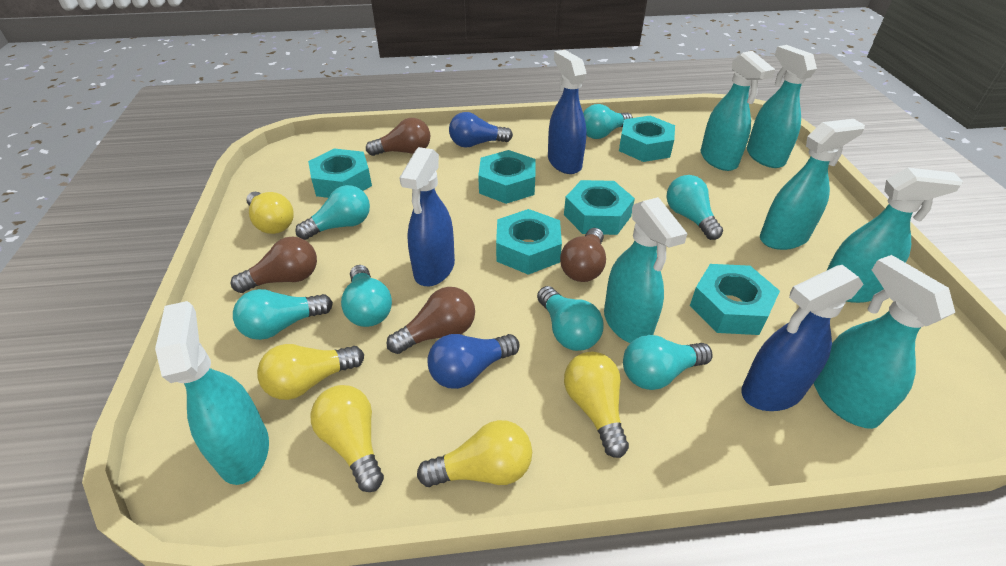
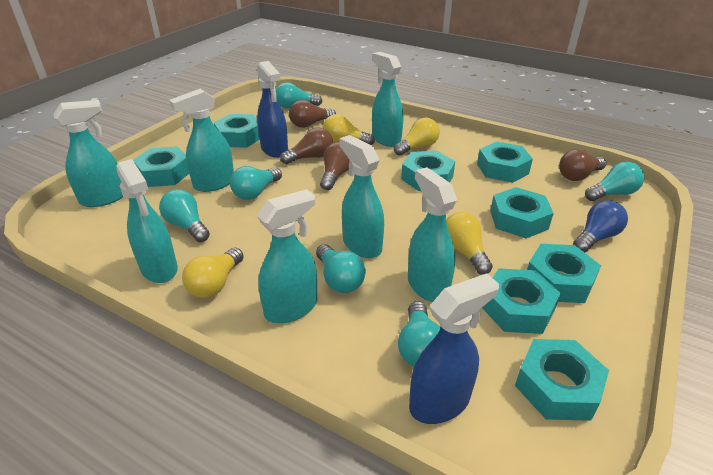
blue light bulb: [427,334,520,389] [449,112,513,148] = 2 -> [573,200,628,253] = 1
blue spray bottle: [400,147,455,286] [548,50,587,174] [741,265,864,411] = 3 -> [257,61,288,158] [409,273,499,424] = 2
turquoise light bulb: [233,289,333,340] [295,185,370,240] [341,265,392,327] [537,286,604,351] [583,104,633,139] [623,335,712,390] [666,175,723,240] = 7 -> [159,189,210,242] [230,166,282,200] [276,82,322,109] [316,244,366,293] [398,301,441,367] [585,162,644,201] = 6
turquoise nut: [308,148,372,198] [478,150,535,204] [496,209,562,275] [564,180,635,235] [619,116,675,162] [690,264,780,335] = 6 -> [133,147,189,187] [214,114,260,148] [401,151,455,191] [477,142,533,183] [482,268,561,334] [490,187,554,238] [515,339,609,421] [527,244,601,303] = 8
yellow light bulb: [246,192,294,234] [257,344,364,400] [311,385,384,492] [417,420,532,487] [564,352,629,458] = 5 -> [182,248,244,298] [322,114,375,145] [394,118,440,156] [446,212,493,275] = 4

